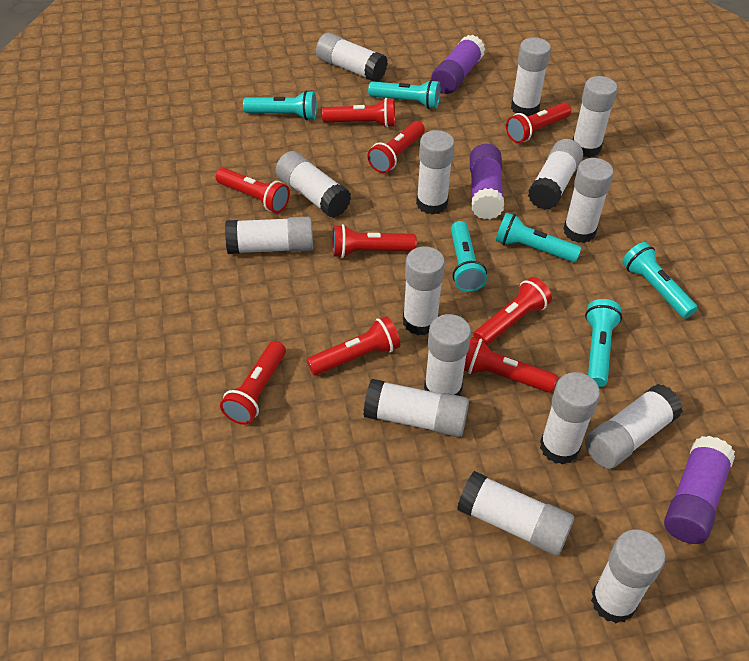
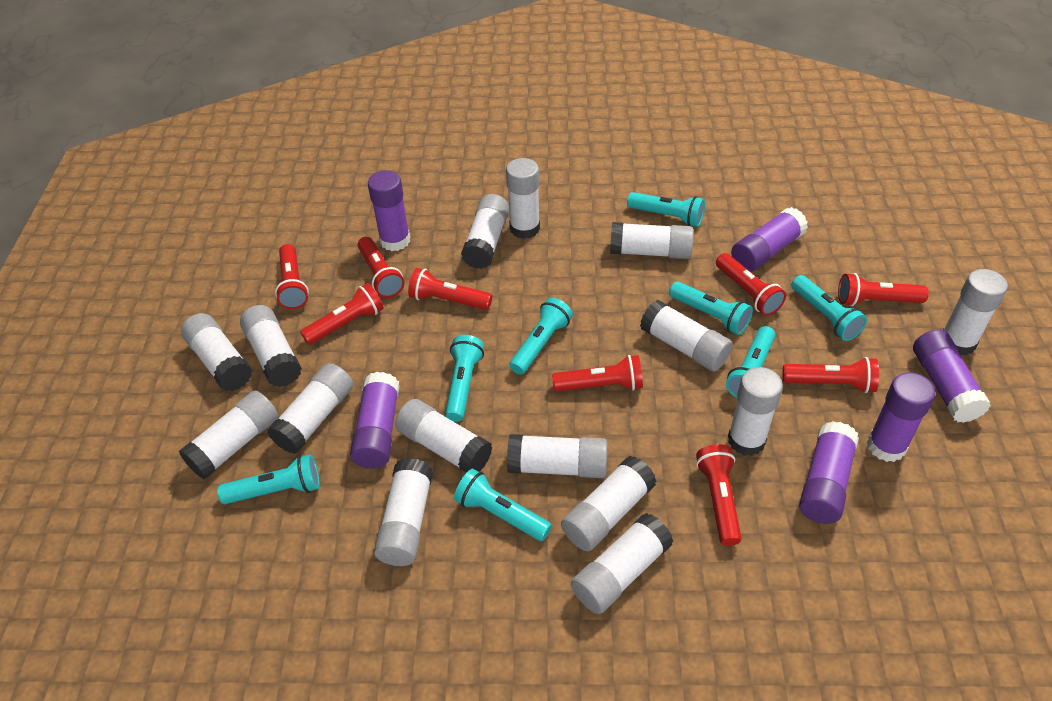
purple glue stick: [431,35,485,94] [470,144,504,220] [664,436,735,544] = 3 -> [350,372,400,469] [368,170,410,251] [731,207,808,272] [799,421,859,524] [867,372,935,462] [913,330,991,423] = 6
turquoise flashlight: [243,91,317,120] [368,80,440,109] [451,221,487,292] [496,212,581,263] [585,299,622,387] [622,242,697,318] = 6 -> [217,454,320,504] [445,335,484,422] [454,469,552,541] [509,298,573,375] [627,192,705,227] [669,282,753,335] [726,326,775,398] [791,275,867,341] = 8

